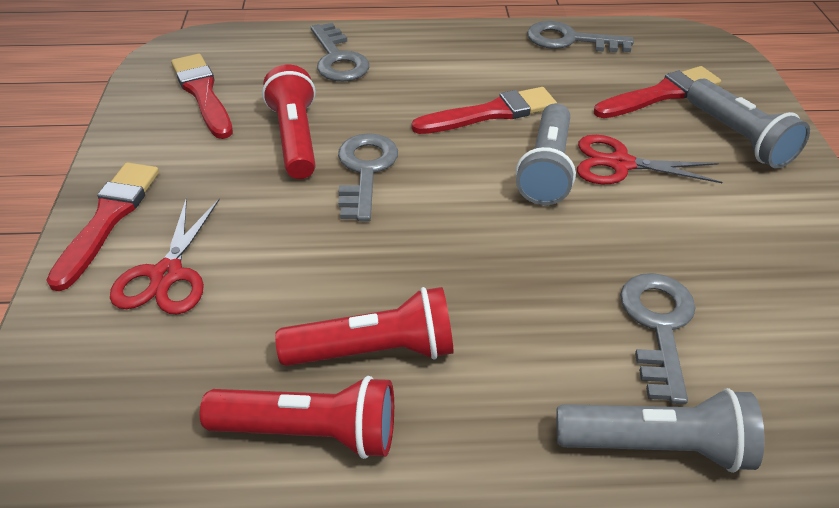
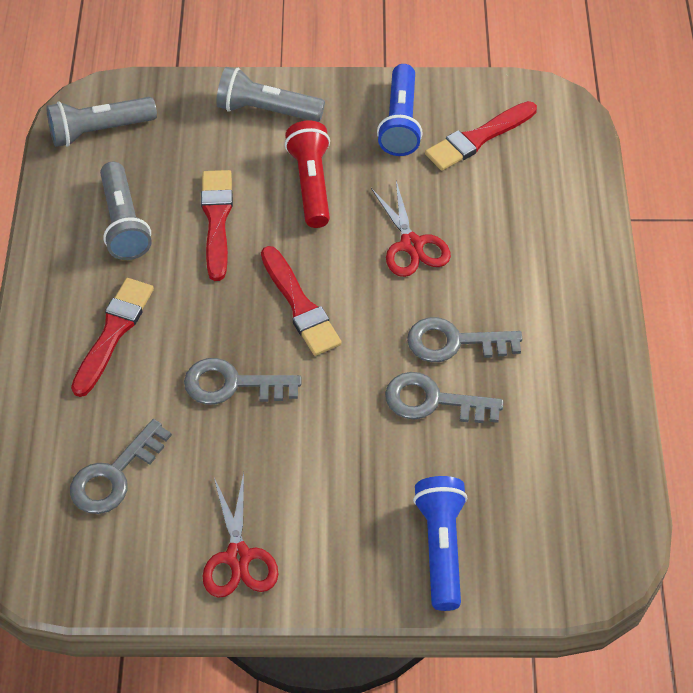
blue flashlight: none = 0 -> [377,64,423,156] [413,476,468,611] = 2
red flashlight: [200,376,394,459] [262,65,316,179] [275,287,454,366] = 3 -> [285,121,330,228] = 1

